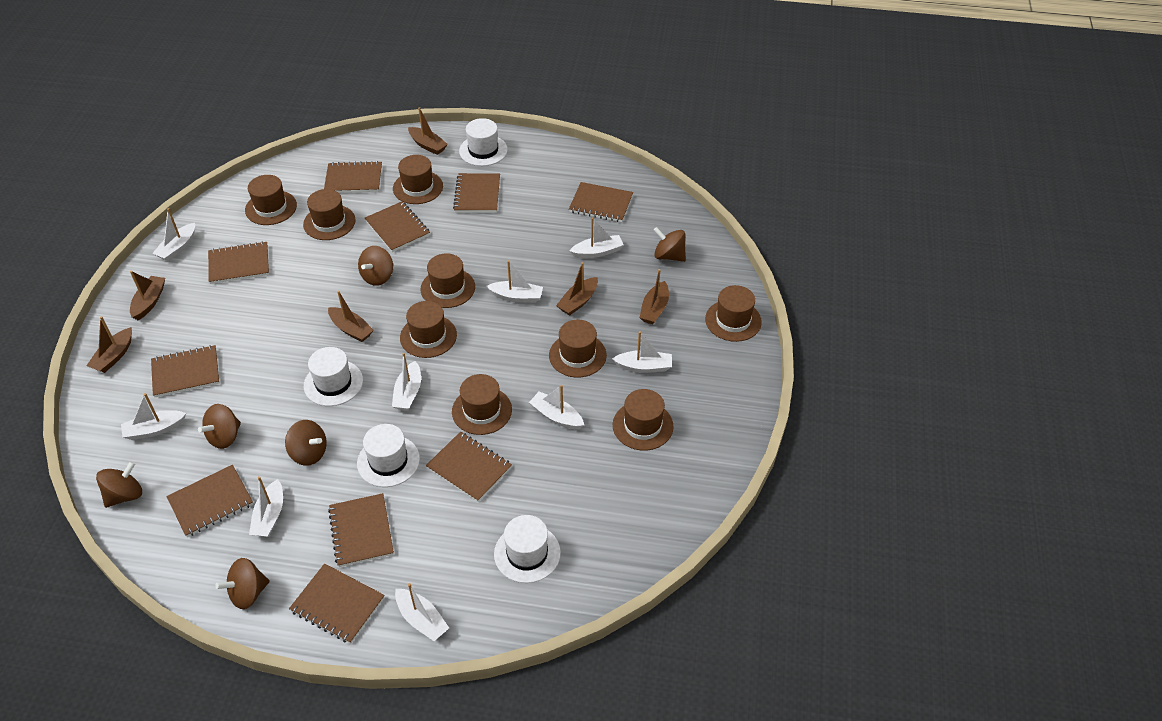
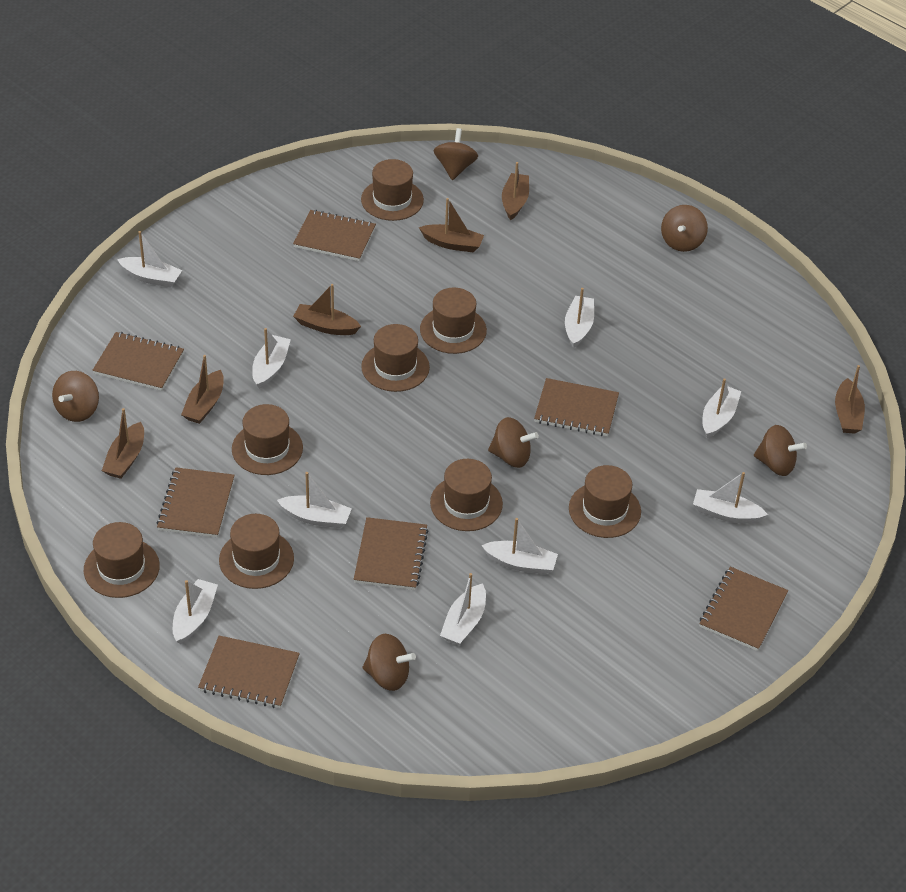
brown hat: [245,175,297,225] [303,189,356,240] [393,155,443,204] [400,301,457,358] [421,253,475,308] [452,374,512,435] [549,320,607,378] [613,389,673,451] [705,285,762,342] = 9 -> [84,522,160,598] [219,514,294,589] [232,404,303,475] [361,159,424,221] [361,324,430,392] [420,288,487,354] [430,459,503,531] [569,465,641,538] = 8
brown notebook: [151,345,220,397] [166,465,253,537] [208,241,269,284] [289,563,385,644] [324,161,382,193] [328,493,394,567] [365,201,430,252] [426,432,512,502] [453,173,500,213] [569,182,633,222] = 10 -> [92,332,184,391] [157,467,235,538] [198,636,300,708] [293,210,376,261] [354,517,429,590] [534,378,619,436] [699,567,788,651] = 7
white hat: [304,347,363,406] [357,424,420,487] [459,118,508,166] [494,515,561,583] = 4 -> none = 0

